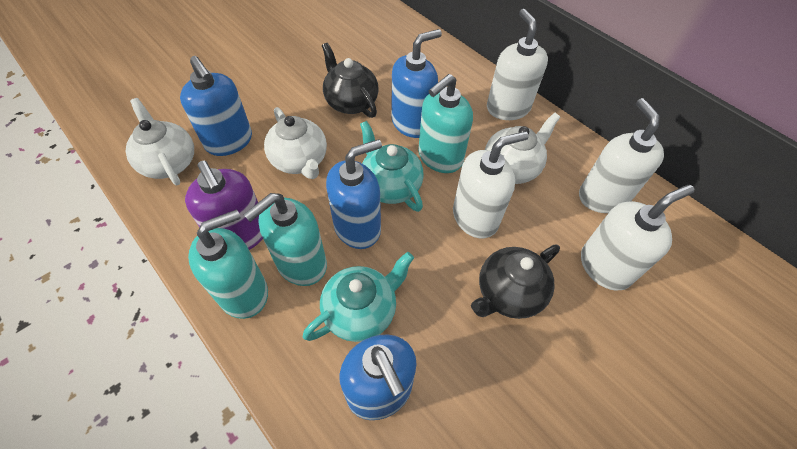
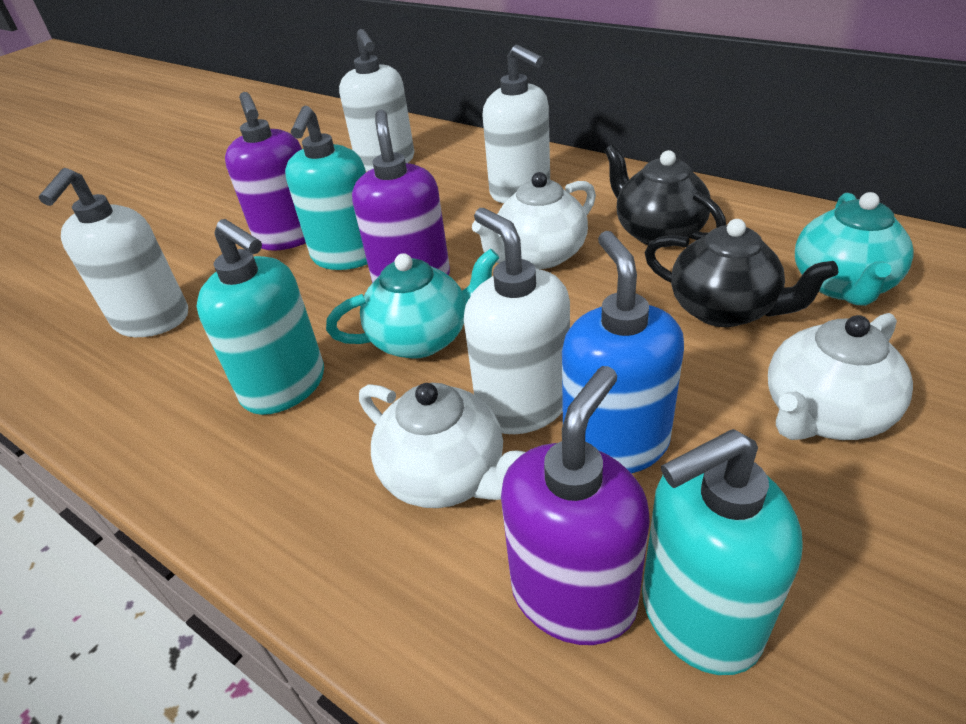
blue soap dispenser: [180,56,252,156] [326,139,382,249] [339,335,417,420] [391,29,442,138] = 4 -> [562,231,684,474] = 1
purple soap dispenser: [185,161,263,250] = 1 -> [225,92,306,251] [352,109,450,283] [501,366,650,645] = 3

